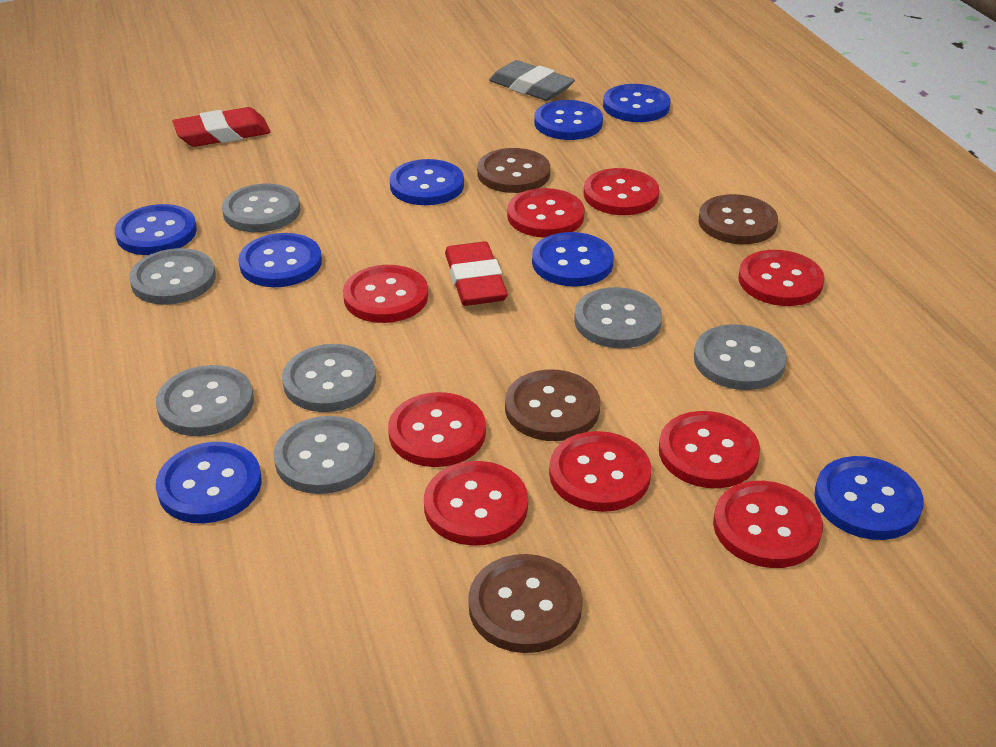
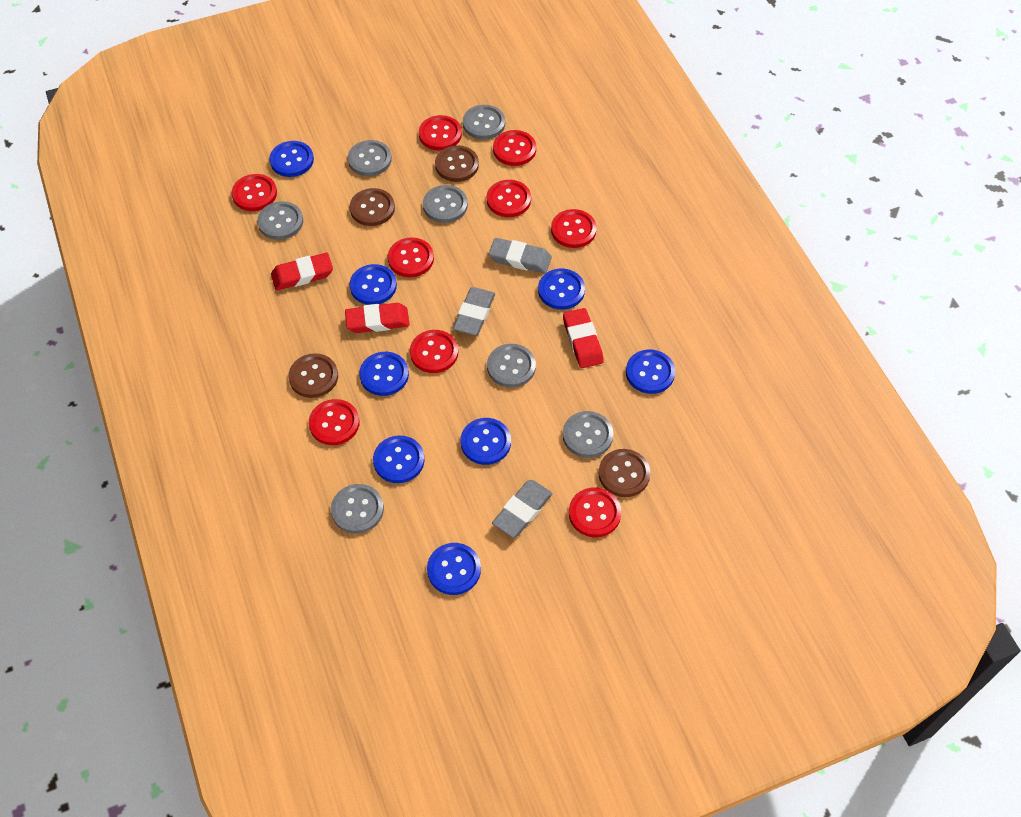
grey eraser: [489,60,575,101] = 1 -> [453,287,495,335] [489,238,552,273] [492,480,553,538] = 3
red eraser: [173,107,271,147] [445,242,508,306] = 2 -> [271,253,333,291] [345,303,410,333] [563,308,604,368] = 3

